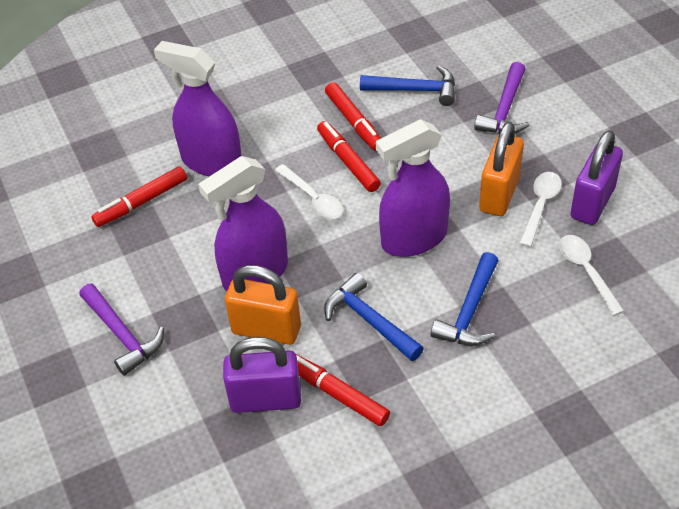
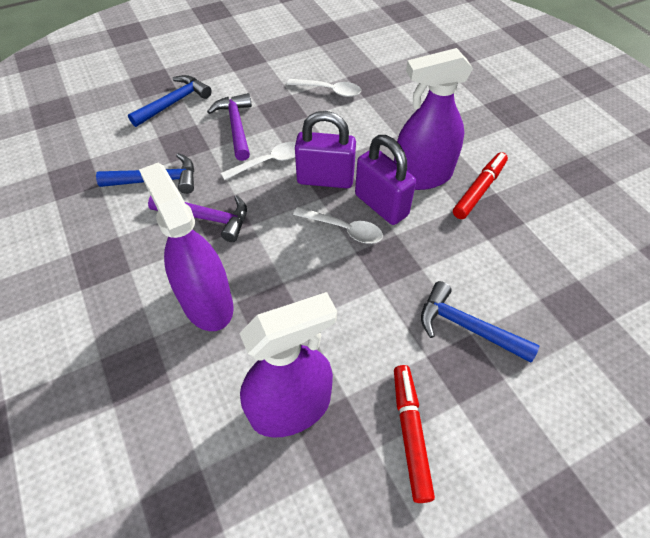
orange padlock: [225,265,301,345] [479,122,524,216] = 2 -> none = 0
red marker: [91,166,187,227] [296,354,390,426] [317,121,381,192] [325,82,381,151] = 4 -> [394,365,435,503] [453,152,508,219] = 2

